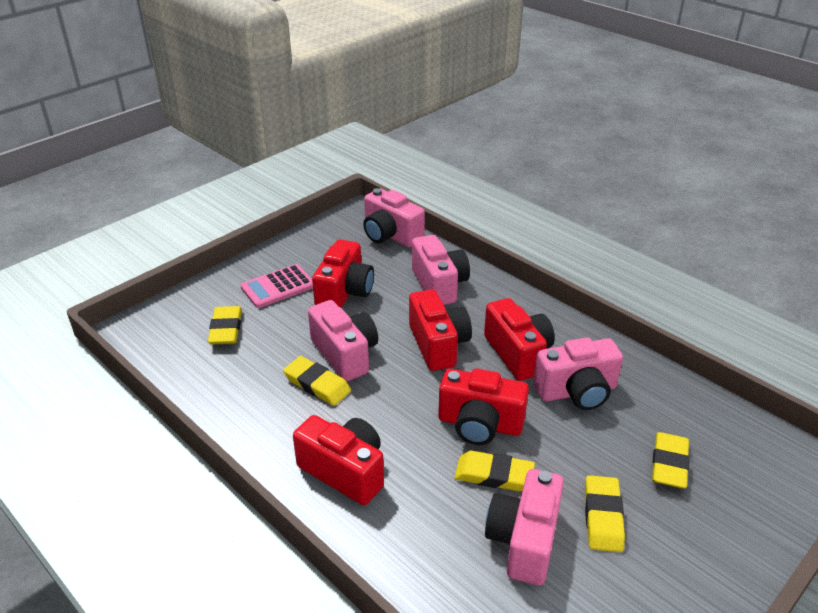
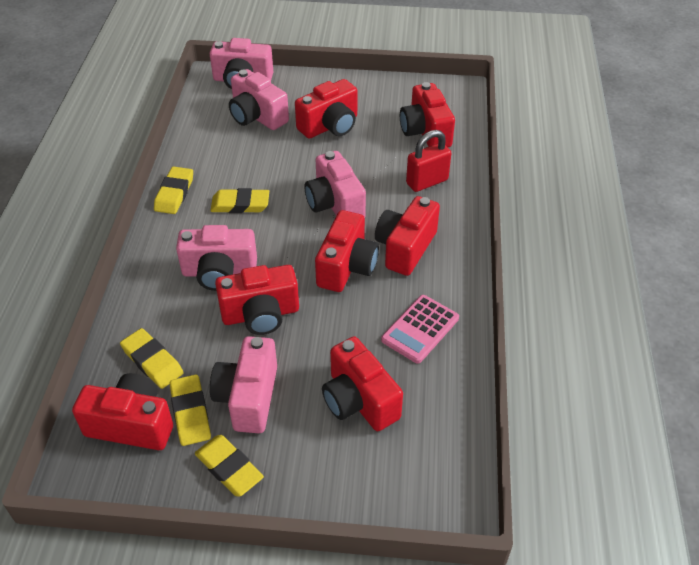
red camera: [293,415,384,505] [312,239,374,308] [409,289,472,371] [438,368,529,445] [484,298,555,381] = 5 -> [72,373,173,450] [215,265,299,335] [295,79,358,139] [315,210,379,292] [322,336,403,431] [375,196,440,276] [400,82,455,147] = 7
red padlock: none = 0 -> [406,130,451,192] = 1

